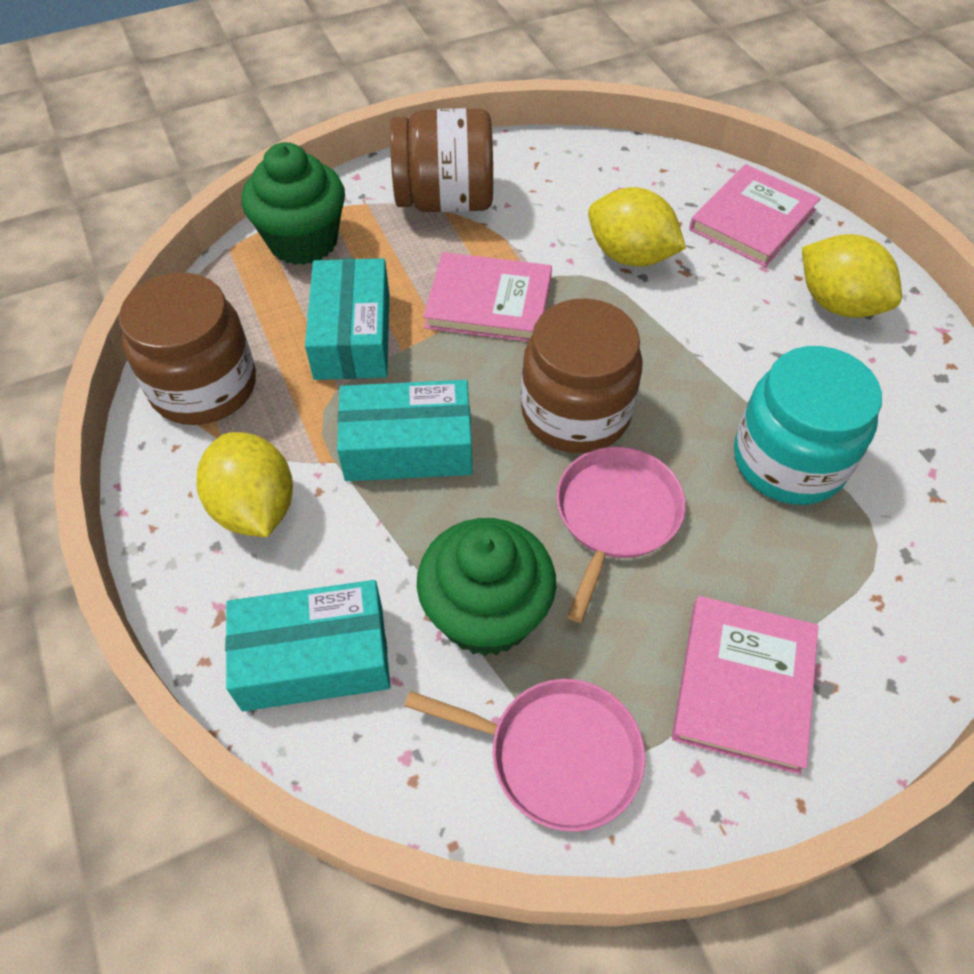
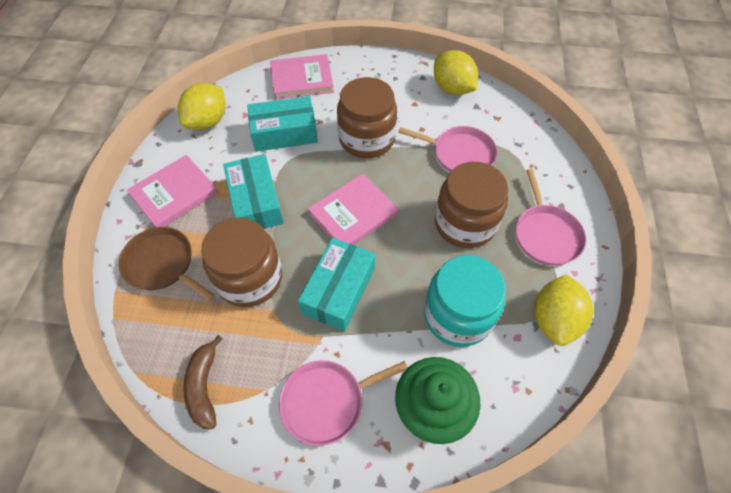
brown banana: none = 0 -> [183,335,223,429] = 1
brown pan: none = 0 -> [118,227,215,301] = 1
green cupcake: [242,142,345,265] [417,518,556,656] = 2 -> [395,357,481,444] = 1
pink pan: [404,679,645,832] [556,447,686,623] = 2 -> [279,360,408,446] [398,126,497,172] [516,169,586,265] = 3

